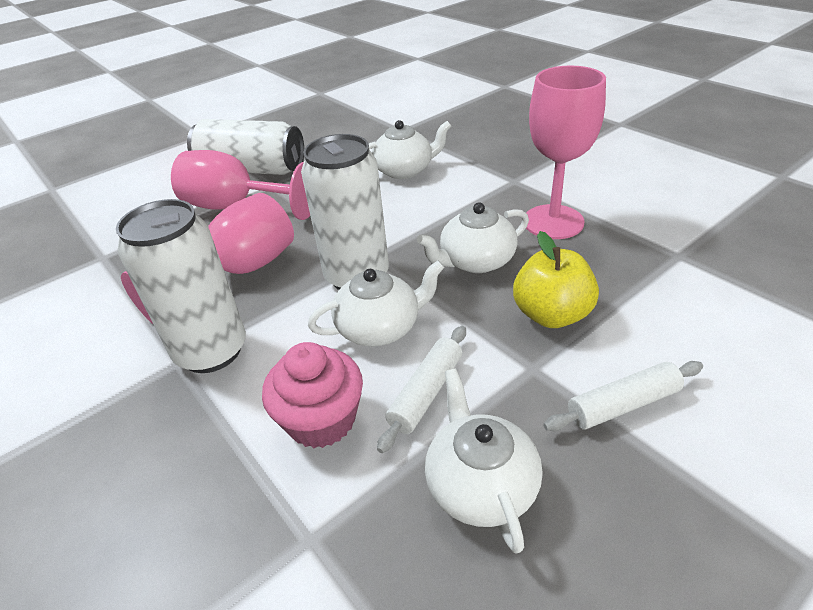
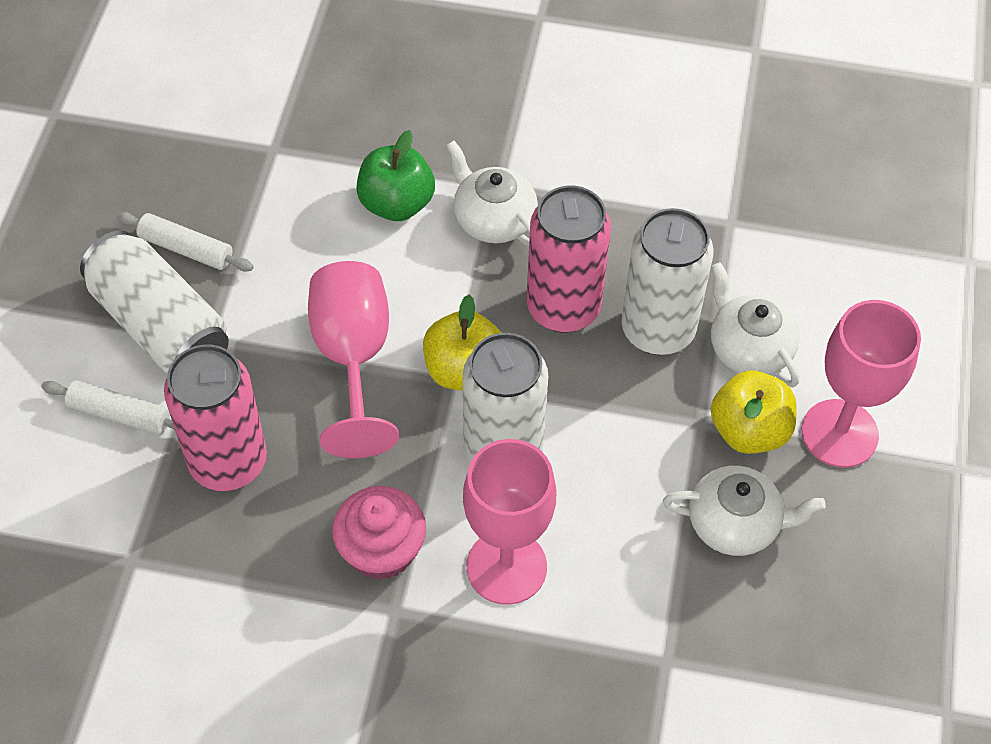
green apple: none = 0 -> [356,130,435,221] = 1
pink can: none = 0 -> [164,344,267,491] [527,186,611,333] = 2
white teapot: [308,261,444,346] [369,120,451,179] [417,202,529,273] [425,369,542,554] = 4 -> [446,141,538,247] [663,466,826,556] [711,262,800,387] = 3
yellow apple: [513,231,599,328] = 1 -> [423,295,502,391] [711,371,797,454] = 2

